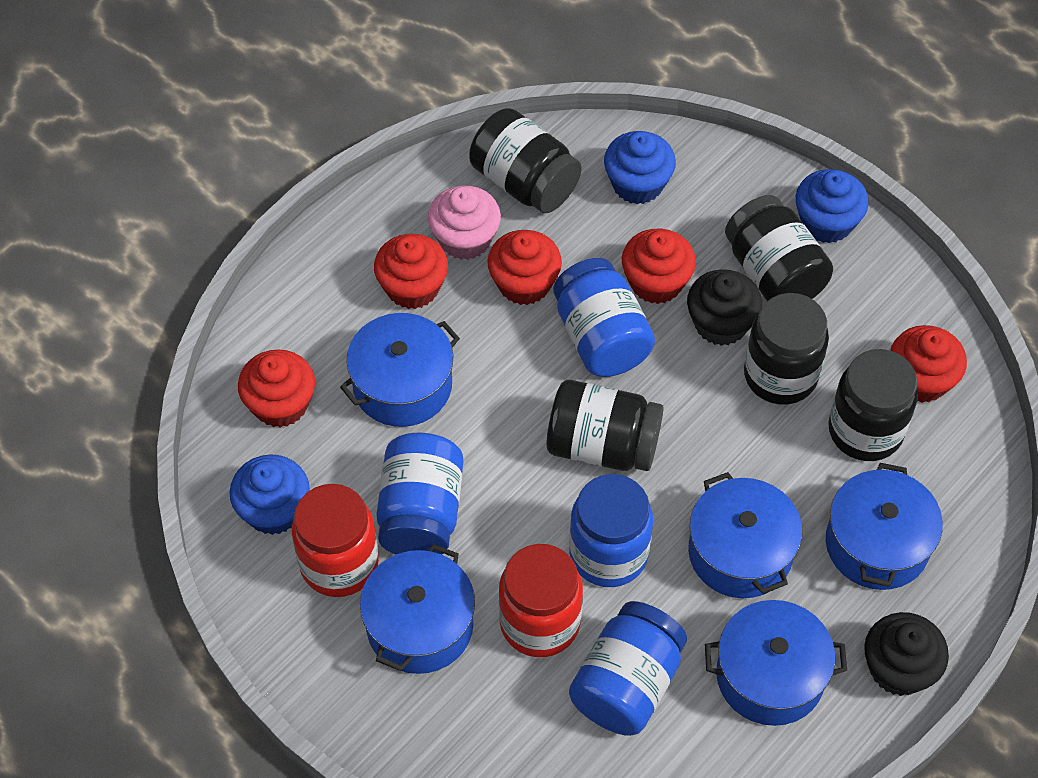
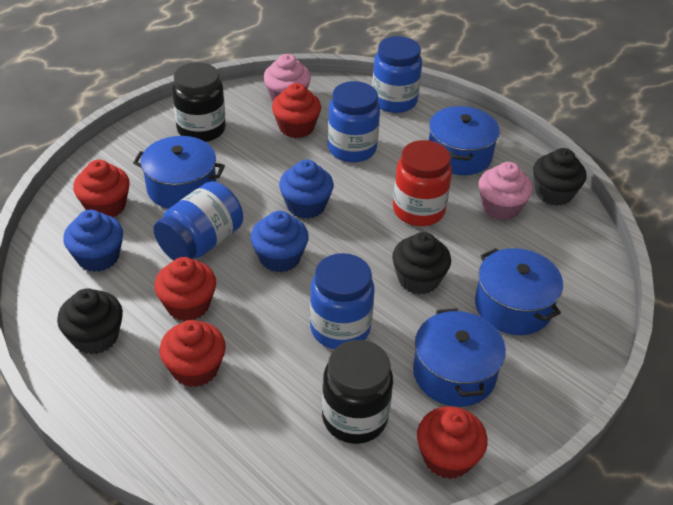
black cupcake: [687,269,762,346] [864,612,949,696] = 2 -> [57,288,123,354] [392,232,451,294] [533,148,587,206] = 3
black jar: [469,108,582,213] [547,380,664,471] [725,195,833,301] [744,293,829,405] [828,349,918,461] = 5 -> [172,62,226,142] [322,340,393,444] = 2
blue pot: [340,313,460,427] [360,544,475,674] [688,472,802,598] [705,600,847,726] [826,463,943,590] = 5 -> [133,136,225,209] [413,308,506,407] [429,106,500,175] [475,248,563,335] = 4
pink cupcake: [428,185,501,260] = 1 -> [263,54,311,101] [478,162,533,220] = 2
red jar: [292,484,379,597] [499,544,583,657] = 2 -> [393,140,452,226] = 1

